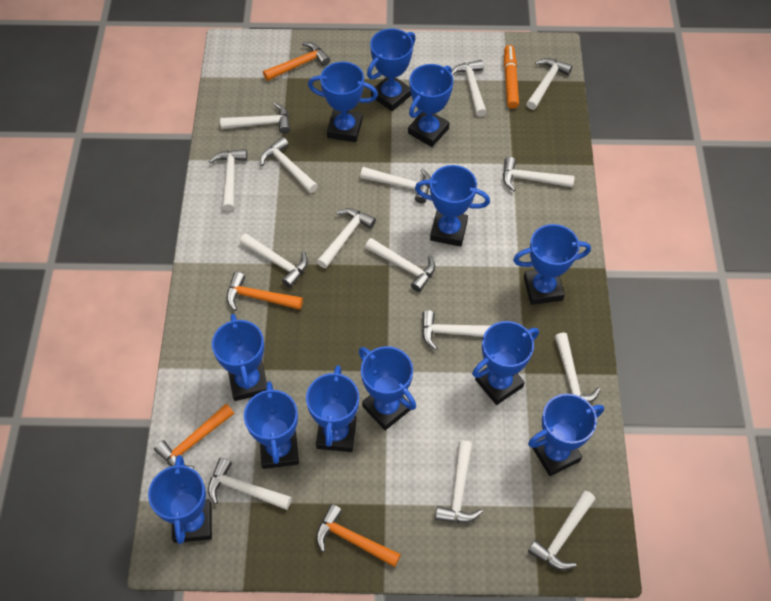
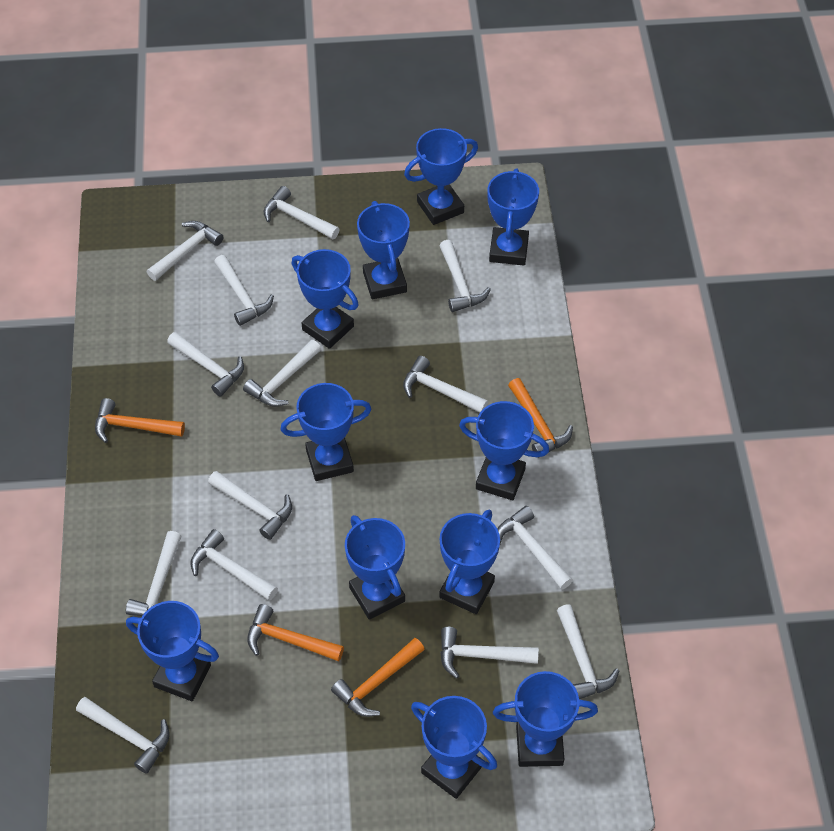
blue trophy: [148,455,212,544] [212,314,267,401] [244,381,299,469] [306,365,359,452] [308,62,378,142] [359,346,416,430] [367,28,416,111] [408,64,453,147] [415,165,490,247] [472,321,539,405] [513,224,591,305] [528,394,604,476] = 12 -> [126,601,219,701] [280,383,371,481] [292,249,359,349] [345,515,405,620] [357,201,410,299] [404,128,478,225] [411,696,497,799] [439,510,500,614] [459,401,549,500] [488,169,539,265] [493,671,598,767] = 11
orange marker: [504,45,519,109] = 1 -> none = 0
white hammer: [208,458,292,510] [209,149,247,211] [220,103,290,134] [240,233,308,288] [260,137,318,193] [317,208,376,268] [360,167,431,204] [365,238,435,292] [422,310,492,350] [435,440,483,523] [451,60,487,117] [503,157,575,191] [526,58,572,110] [528,491,595,570] [555,333,601,403] = 15 -> [76,697,170,774] [126,531,182,616] [147,221,223,281] [167,332,244,397] [191,529,278,601] [208,471,292,540] [214,255,274,326] [243,340,321,407] [264,186,340,239] [403,356,488,413] [439,240,491,312] [440,627,539,679] [497,506,573,590] [557,604,619,699] = 14

